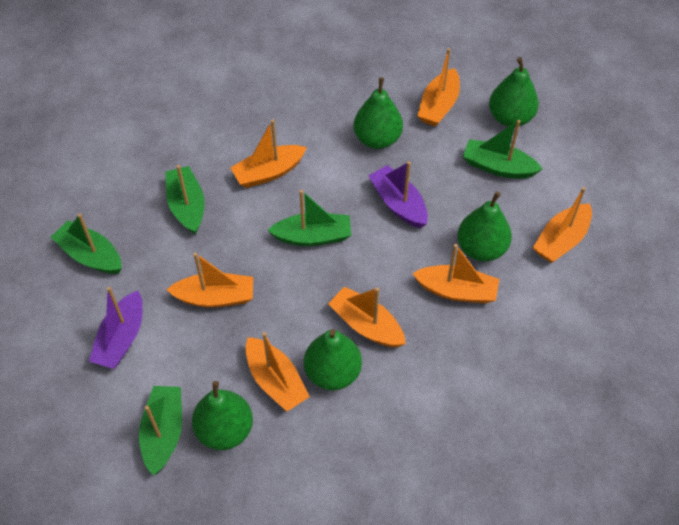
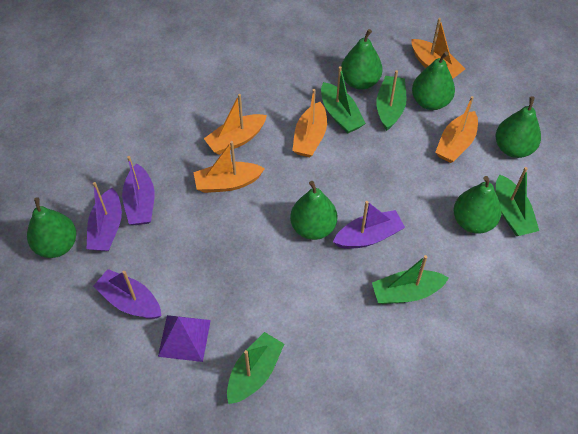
green pear: [192,381,253,450] [304,329,362,390] [354,77,403,149] [457,192,512,261] [489,57,539,127] = 5 -> [27,197,77,258] [290,181,337,240] [341,29,383,90] [412,51,455,110] [453,176,502,234] [496,96,541,158] = 6
orange boat: [166,253,253,308] [230,120,307,188] [246,332,310,412] [328,286,406,347] [412,244,499,303] [417,48,460,127] [533,187,592,263] = 7 -> [194,141,265,193] [204,94,267,155] [292,89,327,157] [411,18,465,79] [435,96,478,163] = 5
purple boat: [89,287,143,369] [368,161,428,228] = 2 -> [87,182,122,251] [93,269,161,319] [122,156,154,225] [333,201,405,249] = 4
purple pyramid: none = 0 -> [158,315,211,362] = 1

